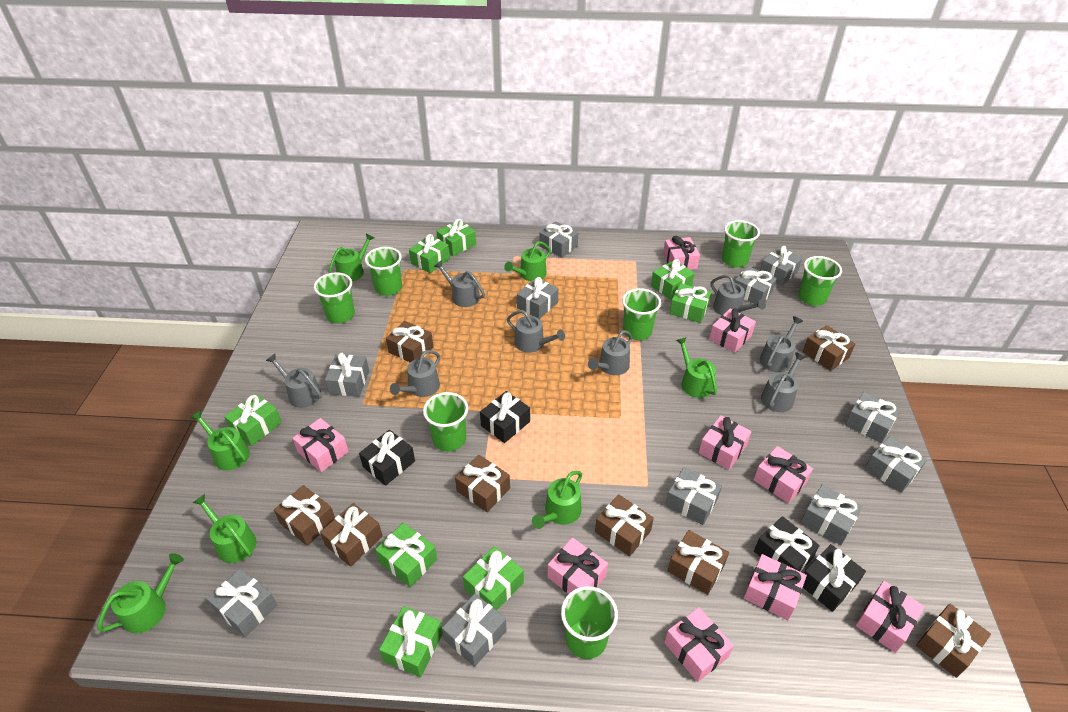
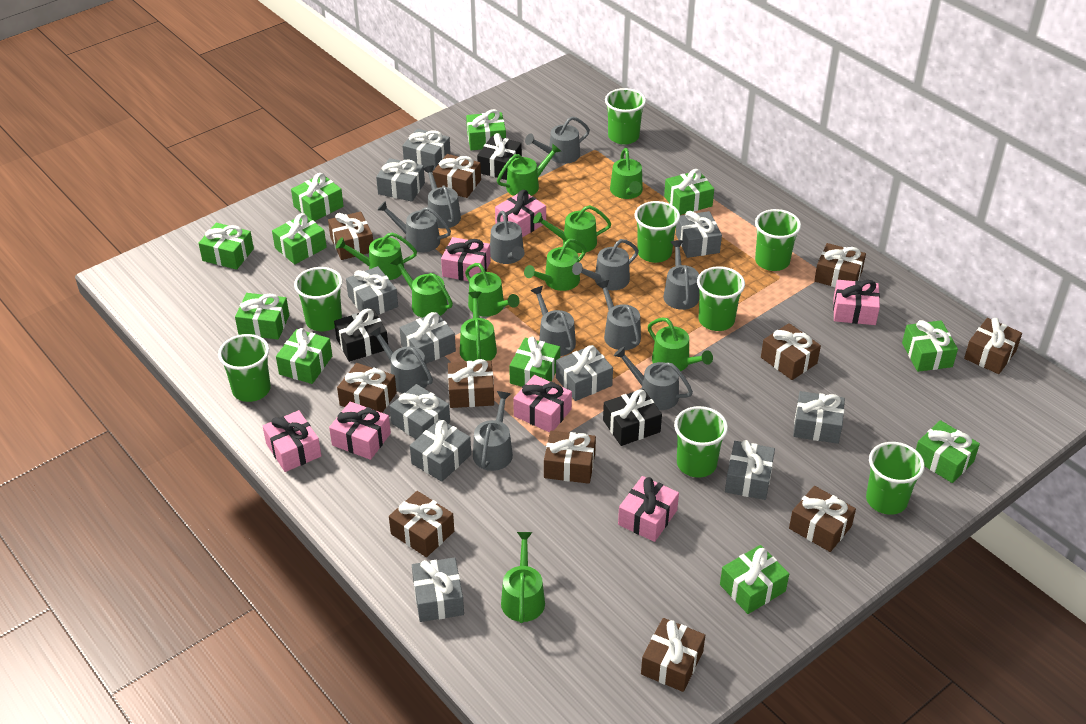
black gift: [359,430,415,486] [480,391,530,443] [754,516,820,572] [803,544,866,612] = 4 -> [334,309,388,362] [477,133,522,180] [603,389,662,446] = 3
brown gift: [274,485,335,546] [320,503,383,567] [386,321,434,362] [455,455,510,512] [595,494,654,557] [668,530,729,595] [803,325,855,371] [916,604,991,678] = 8 -> [328,211,373,260] [337,363,397,413] [389,491,454,557] [433,154,481,198] [448,359,494,408] [544,430,596,484] [641,618,705,692] [761,323,821,380] [789,486,856,552] [814,243,866,287] [964,318,1022,374] = 11
green cup: [314,272,355,323] [365,247,402,296] [423,392,468,451] [561,586,618,659] [622,288,661,340] [722,220,760,267] [798,256,842,306] = 7 -> [218,334,271,402] [294,267,343,331] [605,88,646,145] [634,201,680,263] [674,406,728,478] [697,266,745,331] [755,209,801,271] [866,442,925,515] = 8
green gift: [224,394,282,446] [375,523,437,587] [379,606,443,677] [409,234,450,273] [437,219,476,256] [463,546,524,611] [651,259,695,300] [669,283,711,323] = 8 -> [199,223,254,270] [235,293,289,340] [272,213,327,264] [276,328,332,384] [291,173,344,221] [466,109,506,150] [509,336,560,387] [664,169,714,215] [720,545,789,614] [902,320,958,372] [916,420,980,483] = 11
green watering can: [97,553,184,634] [190,410,250,470] [193,494,256,563] [329,234,374,281] [504,241,551,281] [532,471,582,529] [676,337,717,398] = 7 -> [336,232,417,280] [390,256,453,318] [460,291,497,362] [465,263,520,317] [497,143,561,196] [501,532,545,623] [524,239,586,291] [533,205,611,253] [610,148,643,199] [648,317,713,371] = 10
grey watering can: [266,354,322,408] [390,350,440,397] [434,260,485,307] [507,310,565,353] [588,330,633,375] [711,275,766,315] [760,316,803,372] [761,352,806,412] = 8 -> [370,326,433,393] [377,201,451,253] [423,165,461,229] [473,391,513,471] [490,211,525,264] [525,116,590,164] [530,286,576,356] [572,239,639,290] [597,280,641,350] [614,347,693,410] [663,240,699,310] = 11
pink gift: [292,418,349,472] [547,537,608,594] [663,236,700,270] [664,607,734,682] [699,415,751,470] [709,308,756,353] [744,554,807,620] [754,446,813,504] [856,581,924,653] = 9 -> [263,410,321,472] [329,402,391,460] [441,237,491,281] [495,190,546,237] [513,375,572,433] [618,476,679,542] [833,280,880,325] = 7

